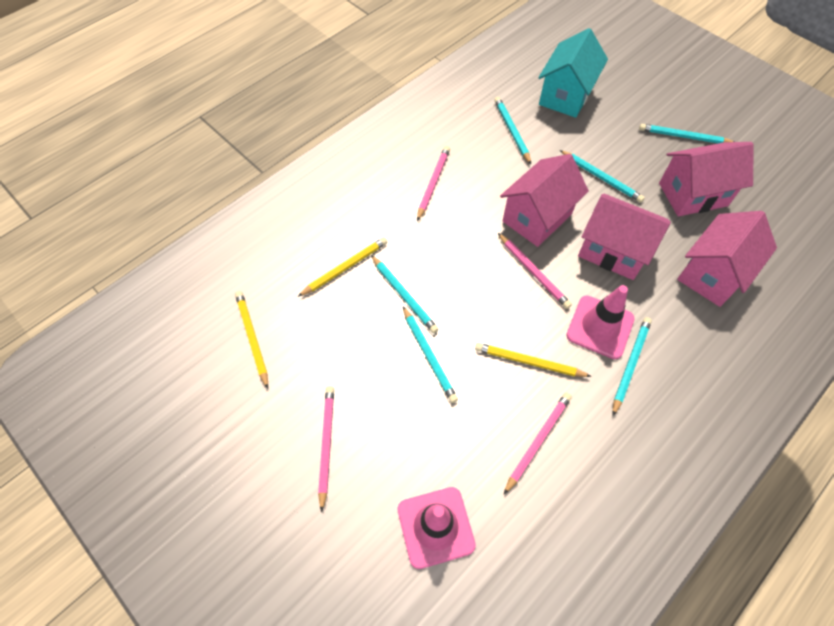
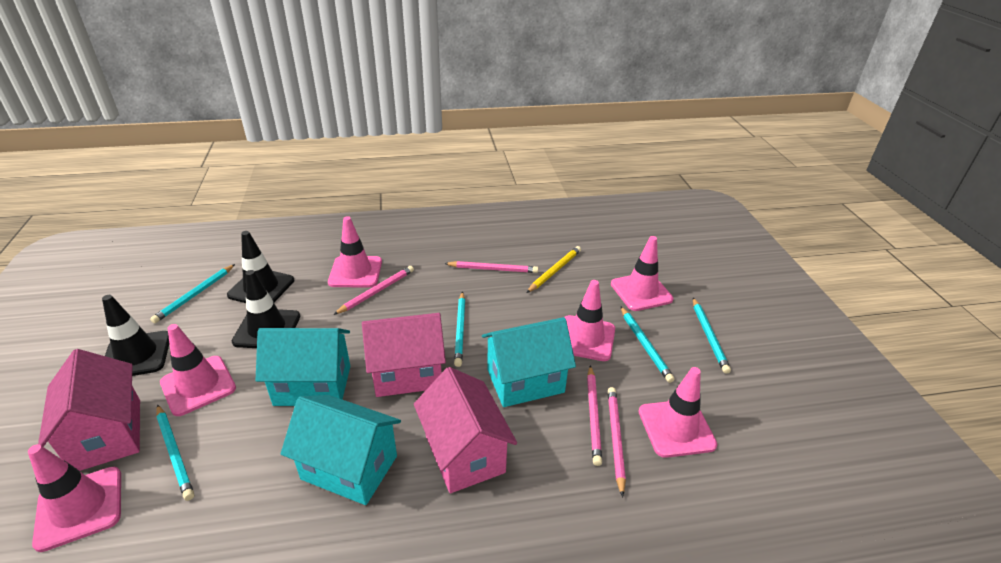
black traffic cone: none = 0 -> [102,295,169,376] [227,231,294,303] [232,270,300,348] = 3
pink house: [500,154,589,247] [578,194,671,280] [659,142,754,217] [677,211,777,307] = 4 -> [38,349,140,471] [362,313,446,397] [414,367,517,493] = 3
pink traffic cone: [398,487,476,569] [566,285,634,359] = 2 -> [28,444,121,552] [160,324,236,416] [328,216,382,287] [565,280,615,361] [611,236,673,311] [639,367,717,458] = 6
turquoise house: [538,28,608,118] = 1 -> [256,328,350,406] [281,395,401,505] [482,317,576,407] = 3
turquoise pencil: [371,255,439,334] [403,306,458,403] [494,97,531,164] [560,150,645,202] [612,317,652,416] [639,124,734,143] = 6 -> [150,264,235,323] [156,405,194,501] [454,291,465,367] [620,306,675,383] [693,298,731,374] = 5
yellow pencil: [235,291,268,389] [298,237,387,297] [475,343,592,377] = 3 -> [526,246,581,293] = 1

